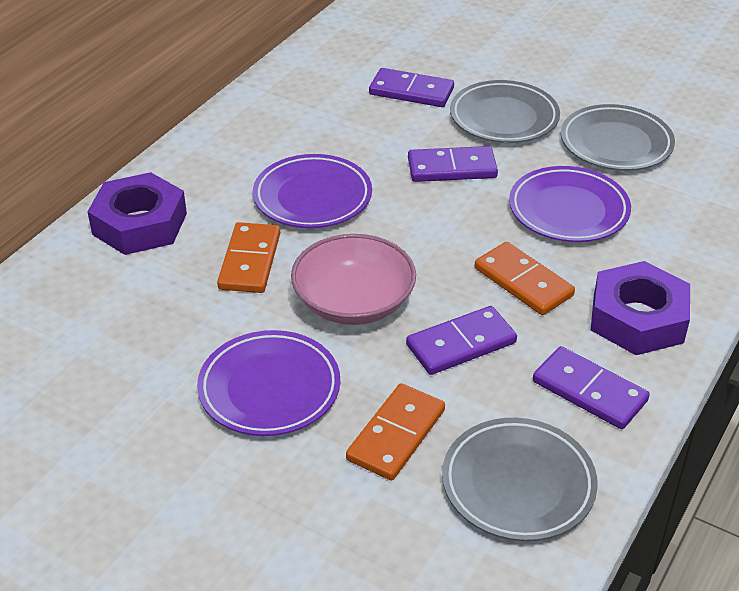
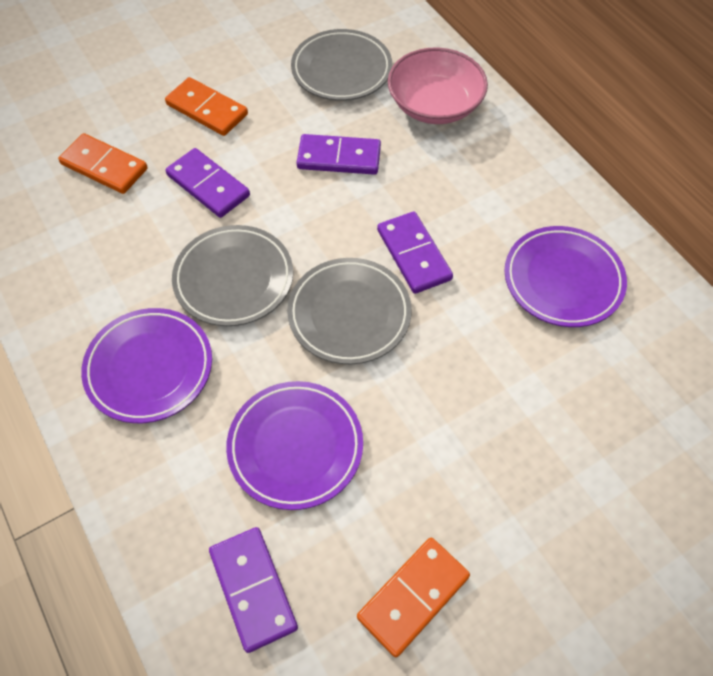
purple nut: [87,172,187,255] [591,261,690,355] = 2 -> none = 0

